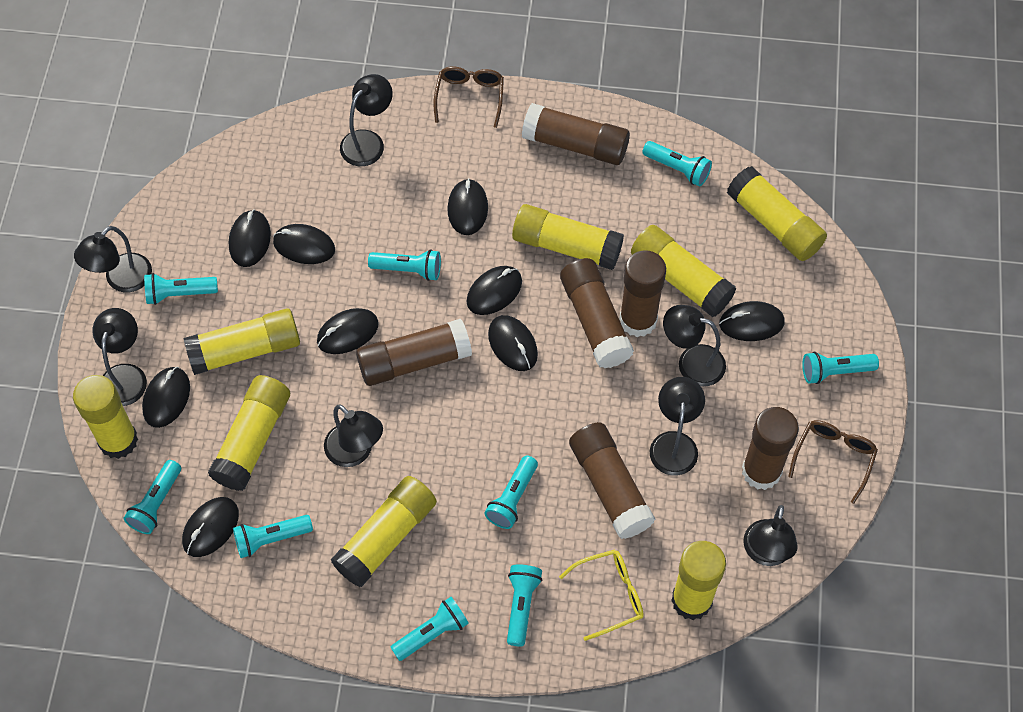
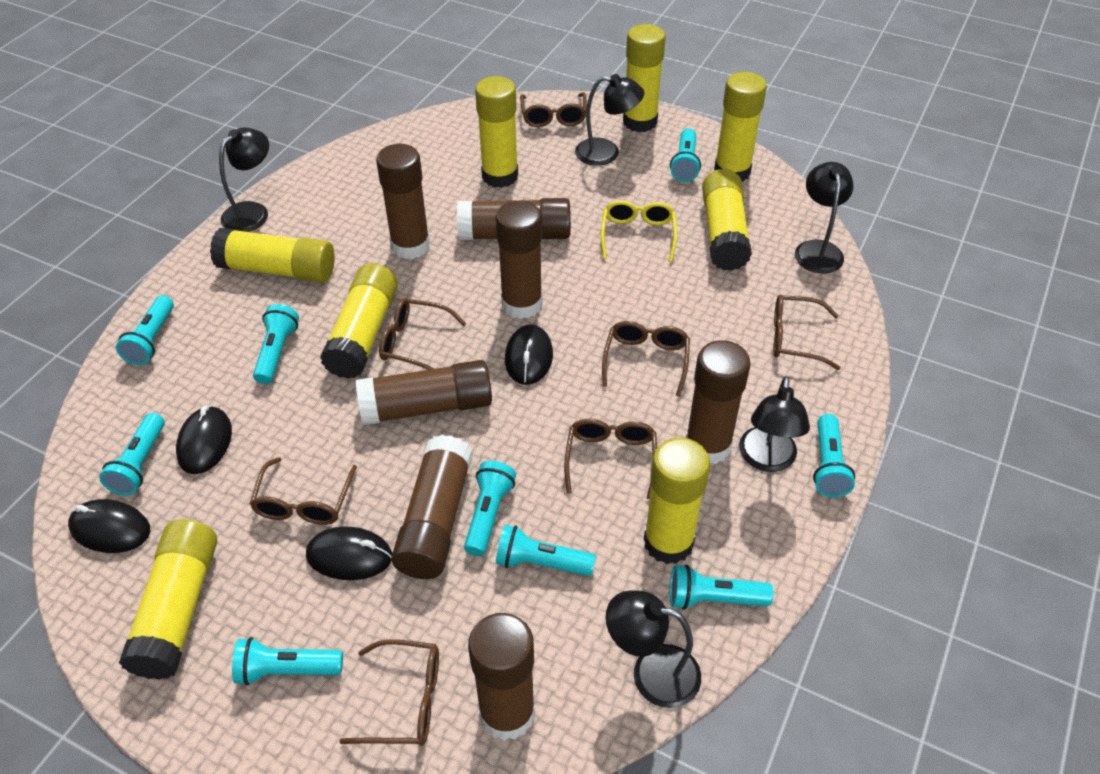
black lamp: [74,226,152,292] [93,308,147,406] [324,404,383,467] [340,74,393,166] [650,377,705,476] [663,305,726,386] [743,505,798,566] = 7 -> [219,127,269,232] [575,74,645,166] [606,590,701,708] [739,376,810,472] [795,162,854,273] = 5
black mouse: [142,367,190,428] [182,497,239,557] [229,209,271,267] [273,224,335,264] [317,308,379,354] [447,178,488,235] [466,266,522,315] [488,315,538,371] [719,301,785,341] = 9 -> [68,499,150,553] [176,406,232,474] [306,526,392,580] [505,324,553,385] = 4
brown glasses: [434,66,504,128] [788,420,878,504] = 2 -> [250,457,357,525] [339,639,439,746] [379,298,467,370] [520,92,587,127] [564,419,657,499] [602,321,690,397] [773,294,840,370] = 7
brown glue stick: [356,319,472,386] [522,103,630,165] [560,258,634,368] [569,422,655,539] [619,250,666,337] [742,407,799,490] = 6 -> [356,360,492,425] [376,144,430,259] [391,434,473,579] [457,198,571,240] [468,613,535,741] [496,200,543,319] [686,340,751,464] = 7

